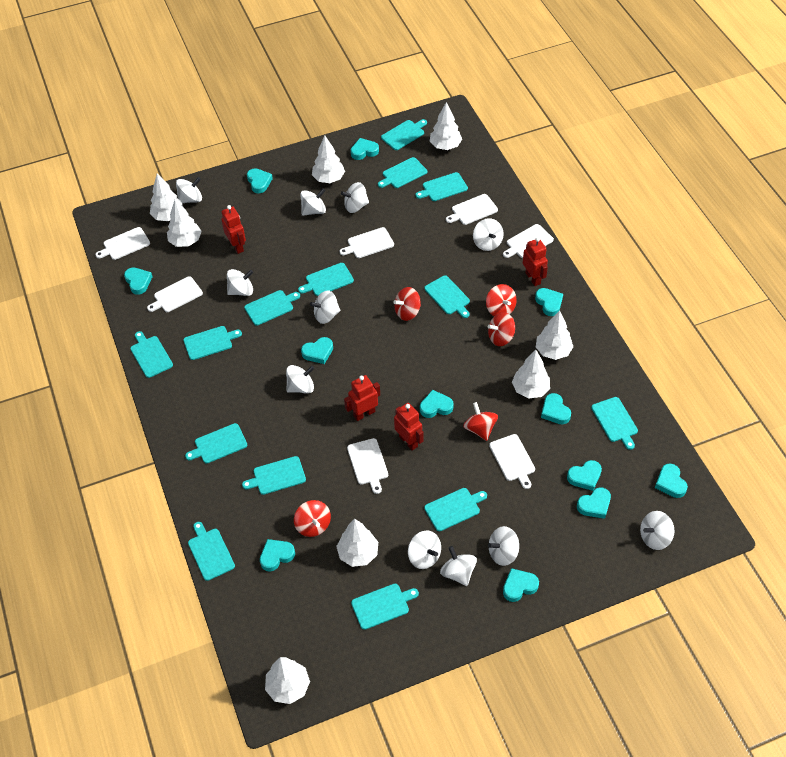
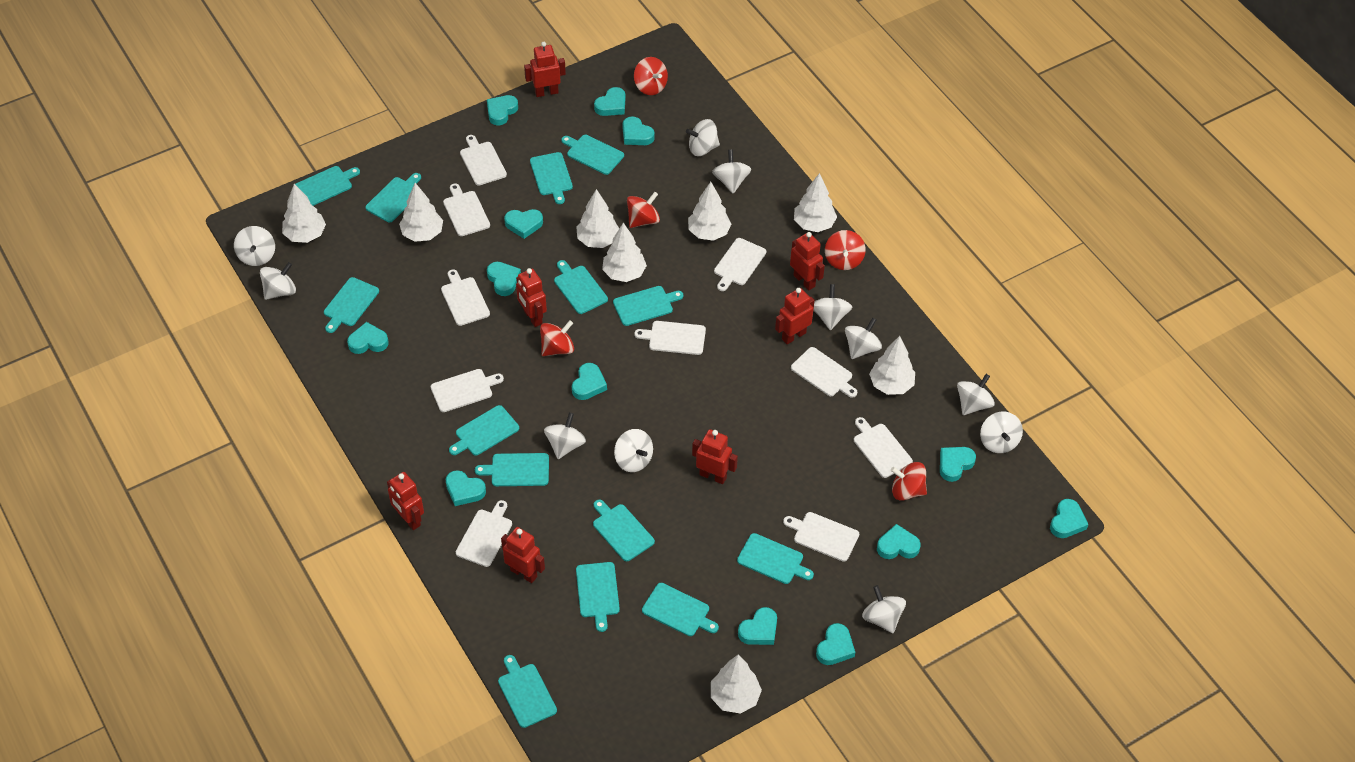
red robot: [221,205,246,254] [344,375,380,421] [394,403,424,451] [523,237,548,286] = 4 -> [387,472,424,530] [501,527,545,583] [516,268,547,327] [524,42,566,97] [692,429,738,484] [775,288,815,345] [790,232,825,290] = 7
turquoise heart: [124,268,152,295] [247,168,273,193] [260,539,295,571] [301,337,333,364] [351,138,379,160] [420,390,453,418] [503,568,539,602] [535,288,563,316] [541,393,571,424] [567,460,602,491] [577,487,611,519] [655,464,688,498] = 12 -> [347,322,389,354] [446,470,486,506] [487,95,518,125] [487,262,521,296] [504,209,543,239] [572,363,607,400] [594,87,625,116] [623,117,655,145] [738,607,777,645] [816,623,855,665] [877,524,921,559] [940,447,976,482] [1050,499,1089,538] = 13
white cutting board: [95,227,150,260] [147,276,203,312] [339,227,394,258] [347,438,388,494] [446,194,498,225] [489,434,535,489] [503,224,554,258] = 7 -> [431,369,504,412] [441,269,490,326] [443,184,490,236] [456,500,512,567] [460,135,507,186] [634,321,706,355] [714,238,766,291] [783,512,859,562] [791,347,857,398] [854,417,913,478] = 10

